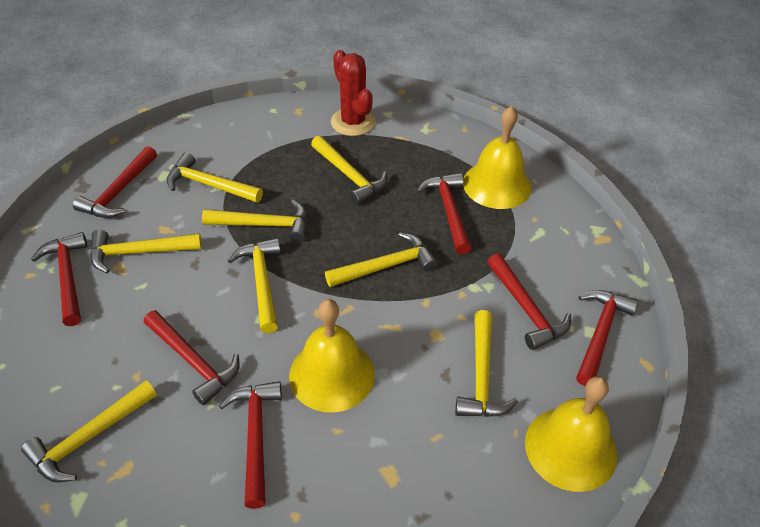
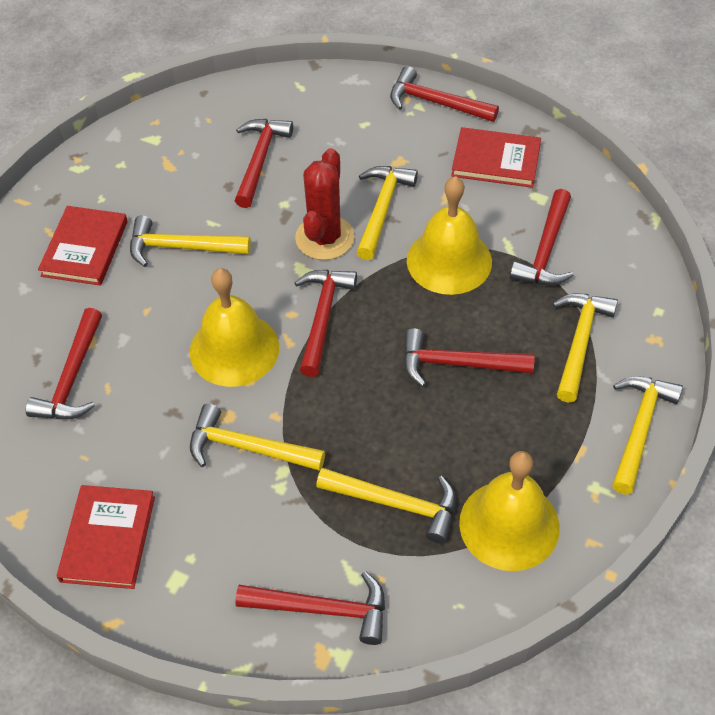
red book: none = 0 -> [38,206,128,286] [57,485,155,589] [451,127,541,188] = 3
yellow hammer: [21,381,157,482] [90,230,202,274] [166,152,263,203] [202,200,307,242] [228,238,280,333] [311,136,387,205] [325,232,438,287] [455,310,518,417] = 8 -> [130,216,251,267] [190,404,325,471] [316,468,456,544] [356,166,418,260] [552,293,618,403] [612,376,683,494] = 6

